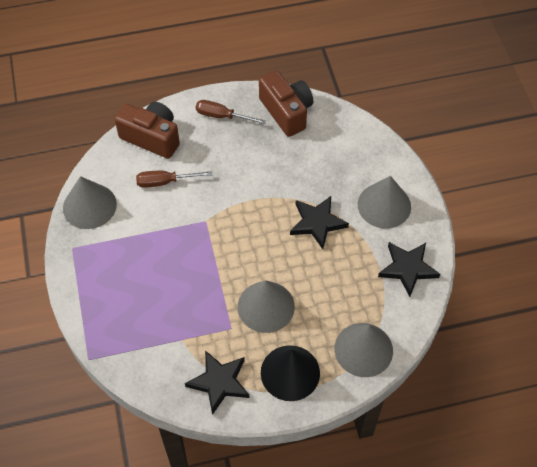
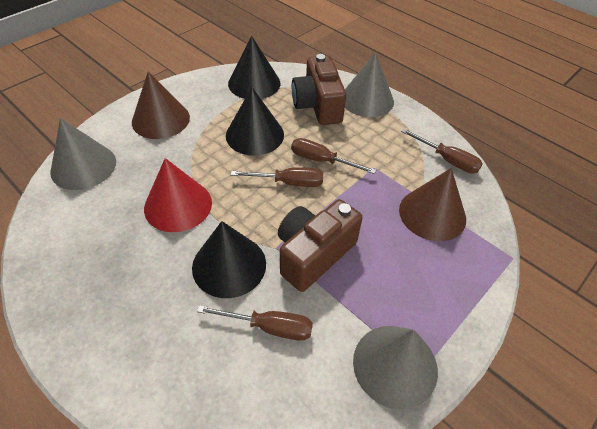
black cone: [261,345,320,401] = 1 -> [192,221,266,298] [226,87,284,156] [228,36,280,99] = 3
black star: [185,350,249,415] [290,196,349,249] [378,242,440,297] = 3 -> none = 0
brown cone: none = 0 -> [132,71,190,139] [399,168,466,241] = 2
brown screwdriver: [136,171,212,188] [196,100,266,124] = 2 -> [197,305,313,341] [231,167,323,187] [291,138,376,174] [401,129,483,173] = 4
grey cone: [63,176,117,229] [238,281,295,333] [335,323,393,377] [358,176,411,229] = 4 -> [50,118,116,190] [345,53,394,117] [353,326,438,410] = 3
red cone: none = 0 -> [144,158,212,232] = 1

